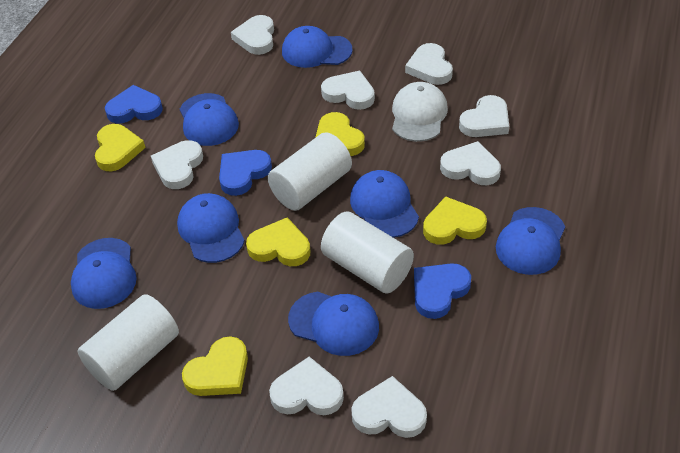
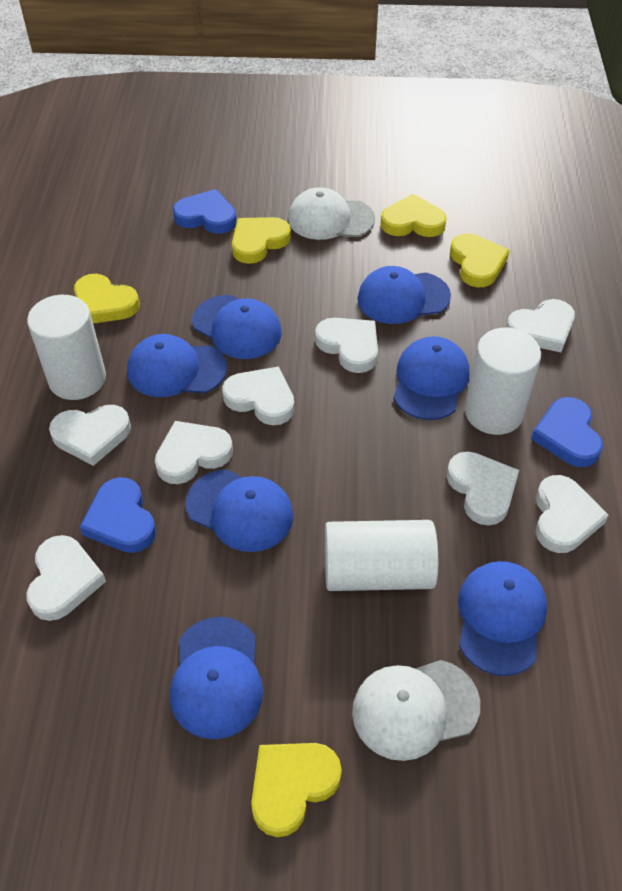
white cap: [392,82,448,142] = 1 -> [288,187,375,240] [352,660,480,761] = 2

